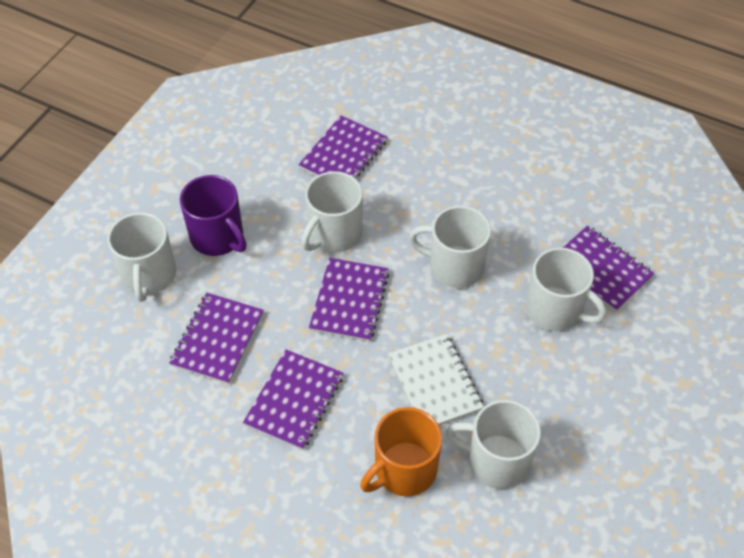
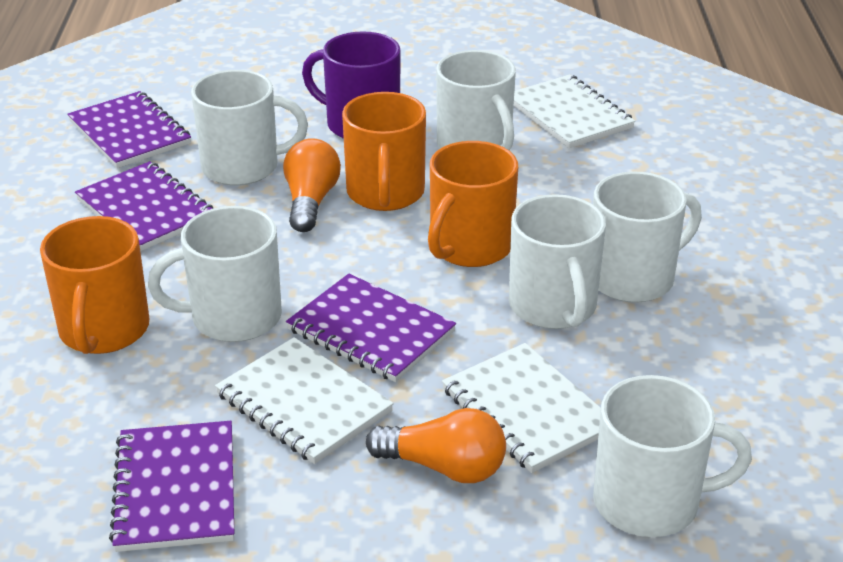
orange light bulb: none = 0 -> [283,138,341,232] [366,408,506,483] = 2
orange mug: [360,407,442,497] = 1 -> [40,216,150,354] [342,92,426,211] [428,141,518,267] = 3
purple notebook: [169,293,264,384] [243,350,343,450] [299,116,387,179] [309,258,390,342] [563,226,654,312] = 5 -> [67,91,191,168] [75,161,213,251] [109,421,234,552] [286,274,456,382] = 4
white mug: [107,212,176,302] [301,171,363,252] [409,206,491,288] [446,400,541,489] [526,248,606,331] = 5 -> [148,206,282,342] [191,70,308,186] [436,50,516,150] [509,194,606,329] [593,171,702,303] [593,375,752,537] = 6
white notebook: [388,334,484,425] = 1 -> [215,337,394,464] [442,343,601,473] [514,74,635,148] = 3

